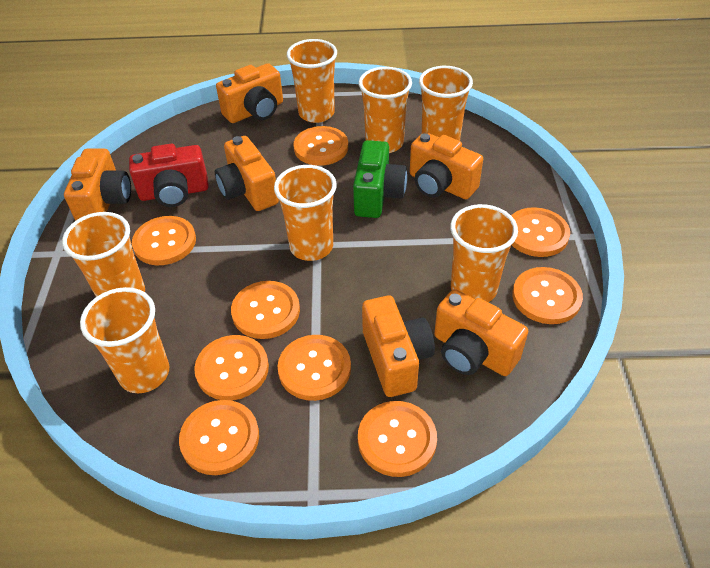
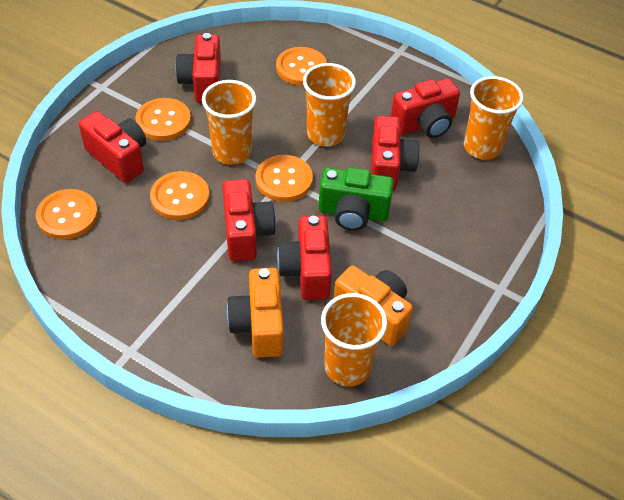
orange button: [132,216,196,265] [179,400,259,475] [194,335,269,401] [231,281,300,339] [278,335,351,401] [293,126,348,166] [358,401,437,477] [511,207,570,257] [512,267,583,324] = 9 -> [36,189,98,240] [135,98,191,141] [150,171,210,220] [255,155,313,202] [276,47,327,86] = 5
orange camera: [64,149,131,221] [215,136,279,211] [216,63,283,123] [362,295,435,397] [410,132,483,199] [434,289,529,376] = 6 -> [227,268,284,358] [334,266,413,346] = 2
orange cup: [62,212,145,297] [80,287,169,393] [274,165,337,261] [287,39,337,123] [359,67,412,153] [419,66,473,141] [450,204,518,302] = 7 -> [202,80,256,165] [303,63,356,146] [321,293,387,387] [464,76,524,160] = 4
red camera: [129,144,209,207] = 1 -> [79,111,146,183] [176,33,221,103] [223,179,276,261] [277,216,332,300] [371,116,420,191] [391,78,460,138] = 6

